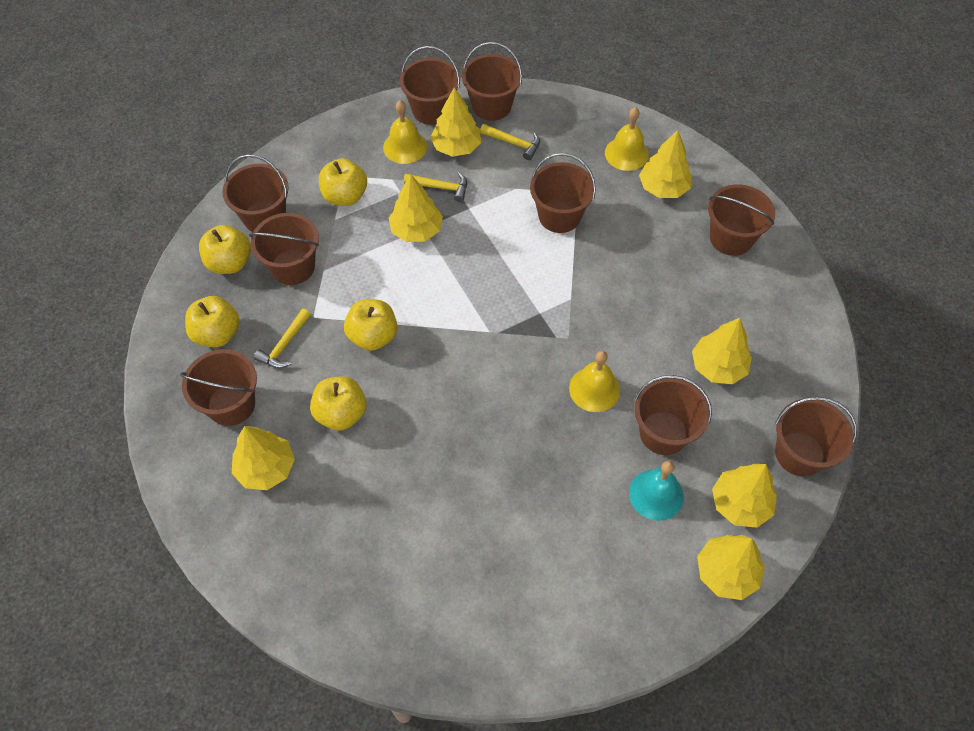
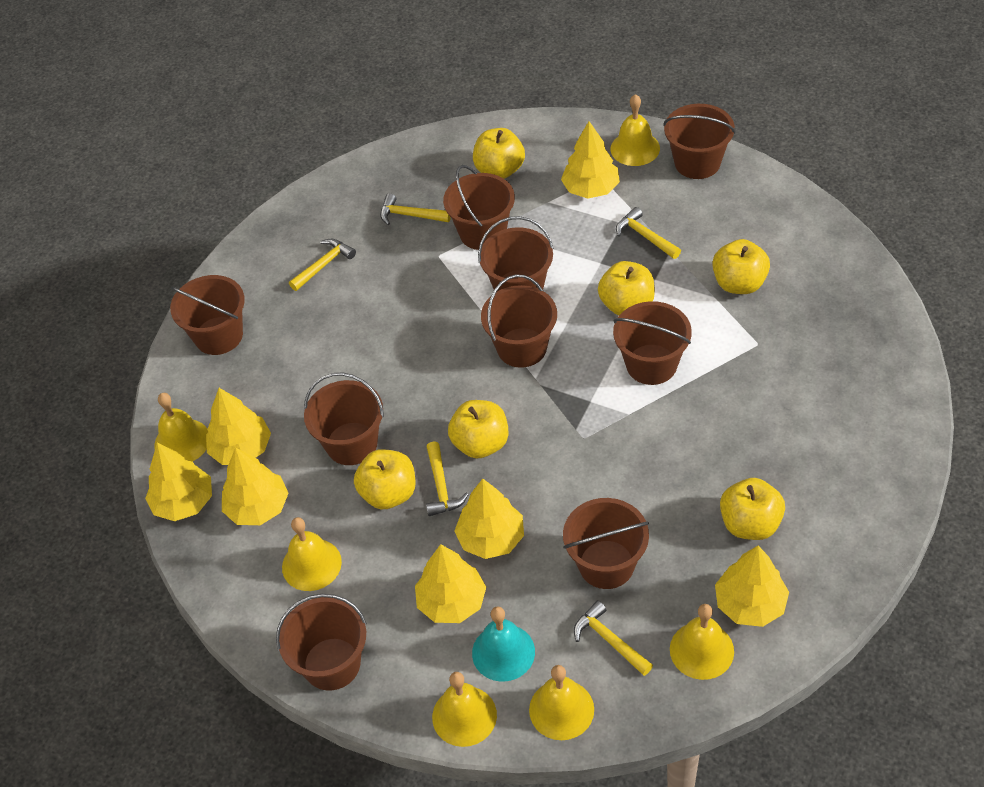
yellow apple: [185,296,240,347] [199,225,251,274] [310,376,366,431] [319,158,367,206] [344,299,397,351] = 5 -> [354,449,416,509] [448,400,508,459] [473,128,525,179] [598,261,655,315] [712,239,770,294] [720,478,785,540] = 6
yellow bell: [383,100,427,164] [569,351,620,412] [605,107,649,171] = 3 -> [155,393,208,462] [282,517,342,591] [432,672,497,747] [529,665,594,740] [611,94,660,166] [670,604,734,680] = 6
yellow hammer: [254,309,311,368] [404,172,467,202] [481,124,540,160] = 3 -> [289,239,356,291] [380,193,451,225] [426,441,469,516] [574,601,653,676] [616,207,681,259] = 5

